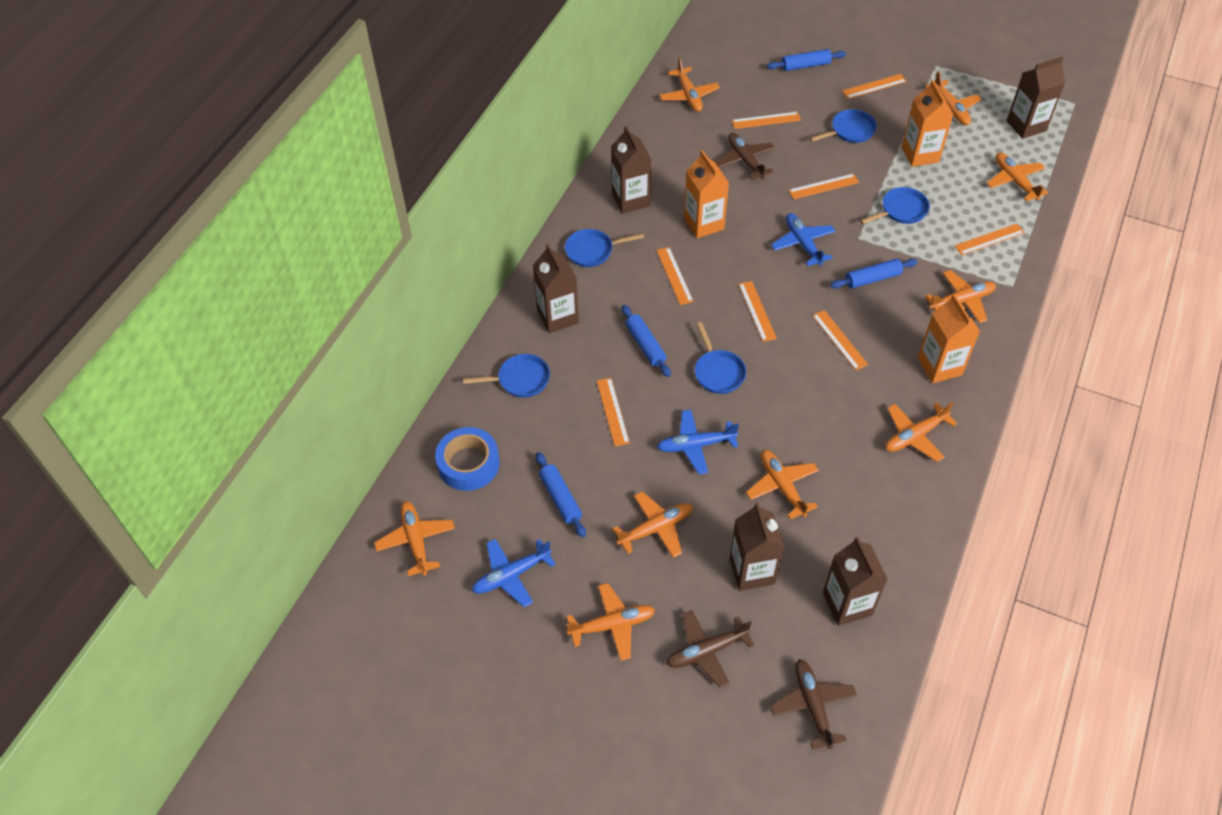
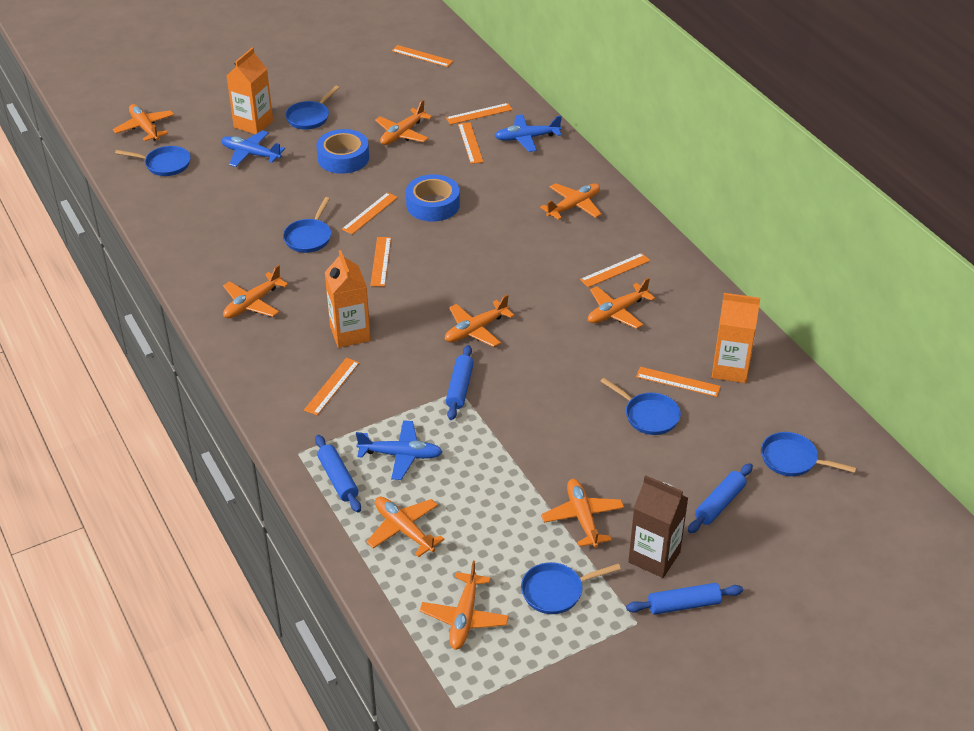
blue pan: [463,354,550,398] [565,229,644,267] [695,322,746,394] [810,109,877,143] [860,187,930,224] = 5 -> [115,146,191,176] [283,197,331,253] [285,86,339,130] [521,562,621,614] [600,378,681,435] [761,432,857,476] = 6
blue tape: [435,427,500,491] = 1 -> [316,129,369,174] [406,175,460,222] = 2
brown carton: [533,244,579,333] [611,126,651,214] [730,502,784,591] [823,537,888,626] [1006,57,1065,139] = 5 -> [628,475,688,578] = 1
brown plane: [666,610,754,688] [715,133,775,180] [770,659,857,749] = 3 -> none = 0

